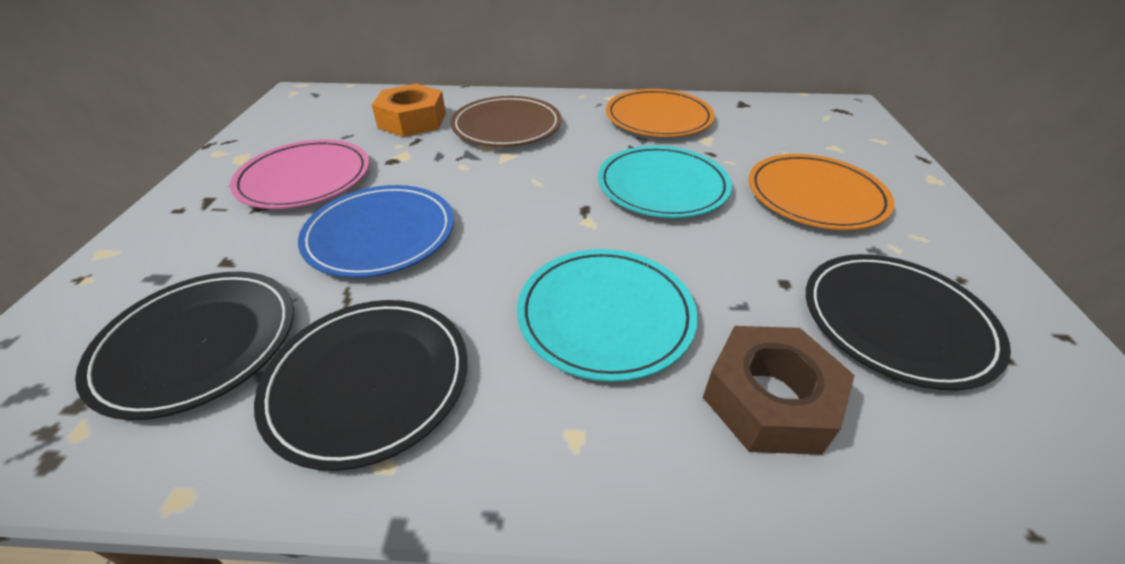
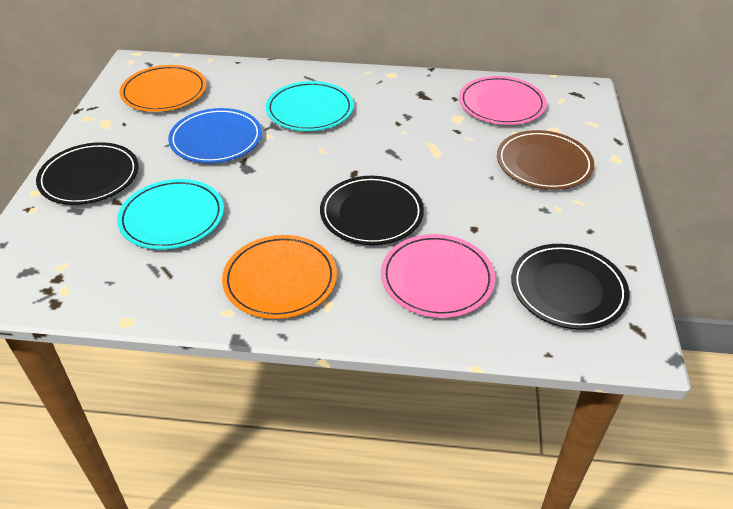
brown nut: [703,326,855,455] = 1 -> none = 0
orange nut: [372,84,446,137] = 1 -> none = 0
pink plate: [230,139,369,209] = 1 -> [381,234,495,318] [459,76,547,125] = 2

